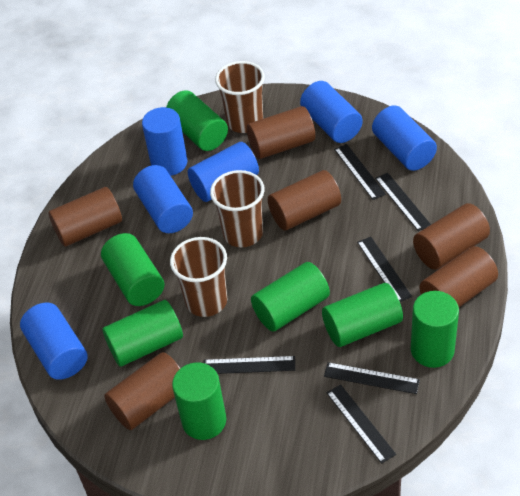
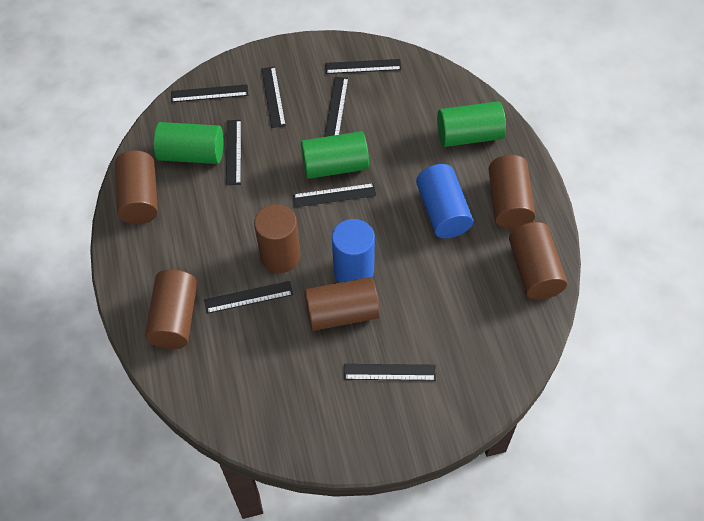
black ruler: [203,356,295,374] [324,362,420,394] [327,384,396,464] [334,144,386,200] [357,237,412,302] [375,173,431,231] = 6 -> [171,84,248,102] [204,281,293,314] [226,120,241,185] [261,67,286,128] [293,183,377,207] [324,77,349,137] [325,59,402,74] [344,364,436,381] = 8
blue cylinder: [20,303,88,380] [133,165,193,233] [142,107,187,176] [188,142,259,202] [300,81,363,143] [372,105,437,171] = 6 -> [332,219,375,283] [416,164,473,238] = 2
brown cup: [170,237,227,317] [210,170,265,247] [215,61,265,133] = 3 -> none = 0
green cylinder: [101,233,164,306] [102,300,183,367] [166,90,228,151] [172,363,226,440] [251,262,330,332] [322,283,403,347] [411,291,459,368] = 7 -> [154,122,223,164] [301,131,369,179] [437,101,506,147] = 3

